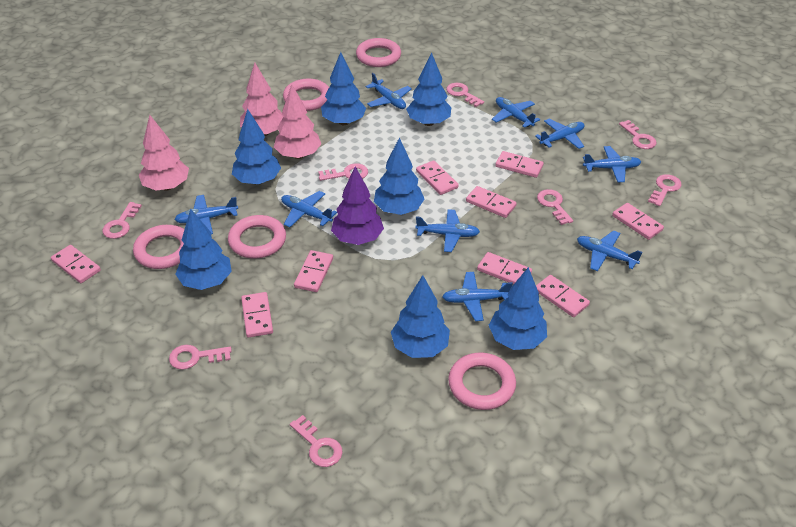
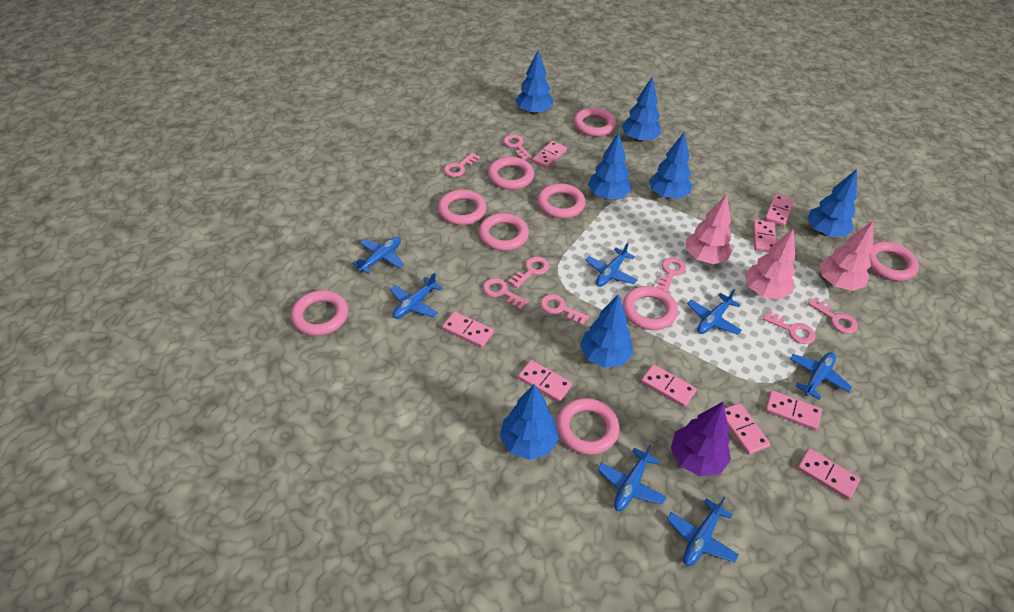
blue plane: [174,195,238,234] [281,191,337,228] [365,73,412,109] [415,209,480,252] [442,272,513,321] [492,97,540,128] [535,119,585,149] [577,230,642,271] [583,146,641,182] = 9 -> [352,237,404,274] [390,272,443,319] [586,242,638,287] [598,444,666,511] [667,497,739,566] [687,289,742,335] [790,352,852,400] = 7
pink ring: [133,225,184,269] [228,215,286,258] [283,78,329,111] [356,38,401,67] [448,353,516,410] = 5 -> [291,290,348,336] [438,189,487,225] [479,213,529,251] [488,157,534,190] [537,183,586,219] [556,398,619,455] [574,108,616,137] [623,286,678,330] [869,242,919,281] = 9

